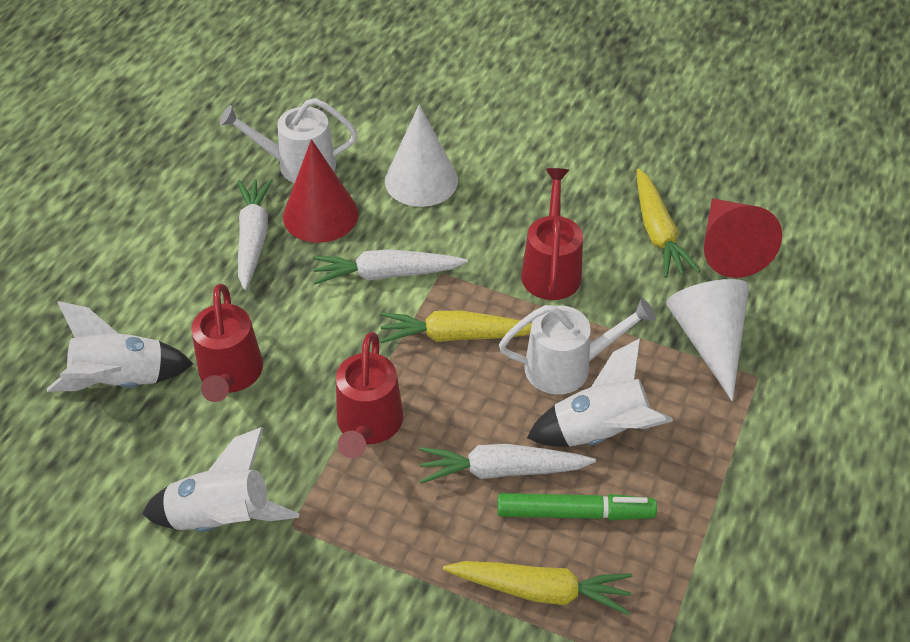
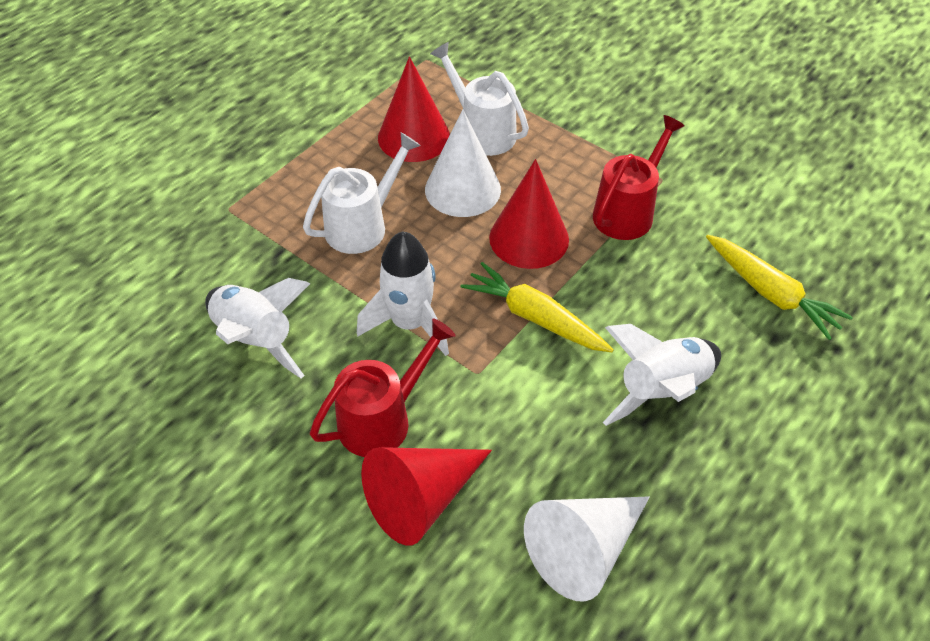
green marker: [497,493,657,520] = 1 -> none = 0
red cone: [283,139,359,243] [704,198,782,278] = 2 -> [361,447,492,545] [378,56,450,162] [489,159,569,269] = 3
red watering can: [191,284,263,402] [336,332,403,458] [521,168,583,300] = 3 -> [310,319,455,457] [593,115,685,240] = 2
white carrot: [238,179,273,290] [313,249,468,285] [419,444,596,484] = 3 -> none = 0
yellow carrot: [380,310,532,343] [443,561,633,615] [637,168,700,278] = 3 -> [461,262,614,352] [706,235,853,340] = 2

